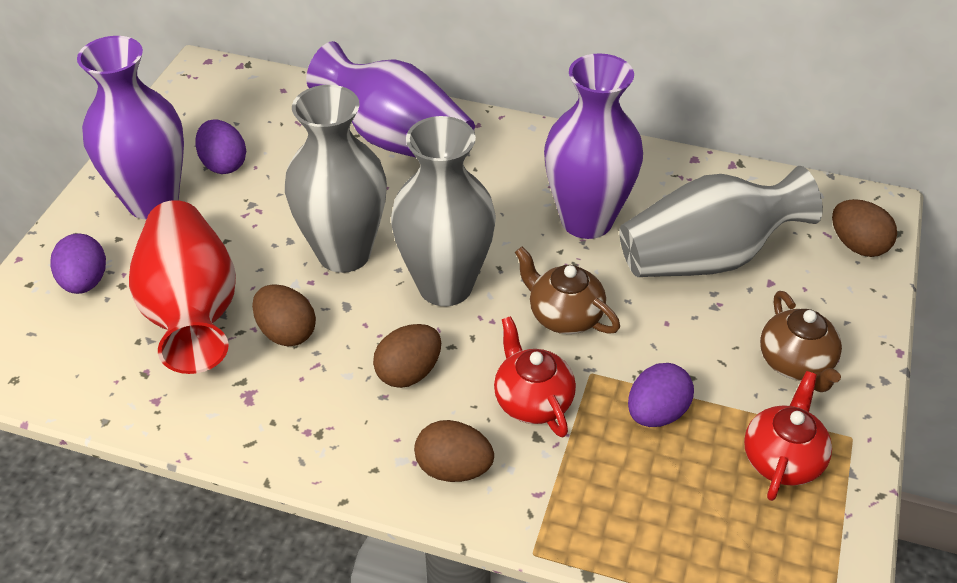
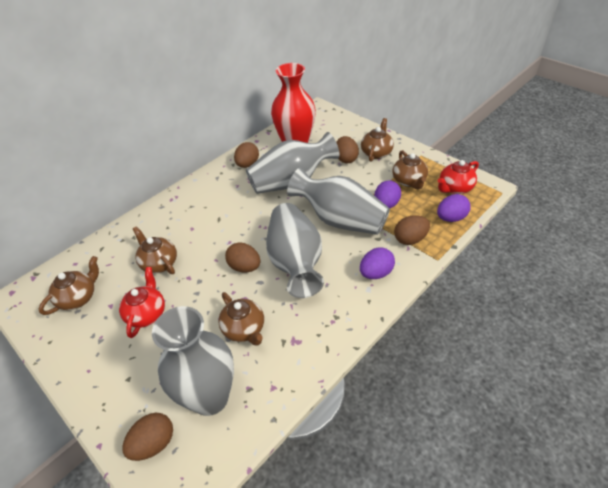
brown egg: [252,285,316,346] [373,324,441,388] [414,420,494,482] [832,199,897,257] = 4 -> [122,413,173,461] [225,243,260,272] [234,142,259,168] [336,136,359,163] [394,215,430,245] = 5
brown teapot: [515,247,620,334] [760,291,842,392] = 2 -> [39,256,99,315] [133,226,177,274] [218,292,264,346] [361,118,394,162] [393,150,428,189] = 5
grey vase: [285,85,387,273] [391,116,496,306] [619,166,823,277] = 3 -> [152,306,234,416] [246,132,340,194] [266,203,324,298] [287,168,390,235] = 4
purple vase: [77,36,184,220] [306,41,475,157] [544,53,643,239] = 3 -> none = 0

